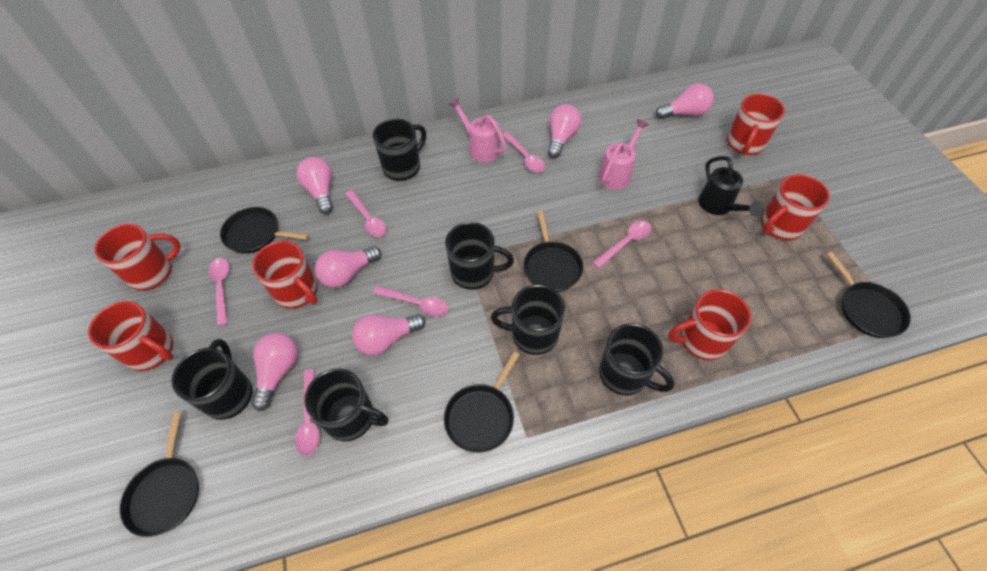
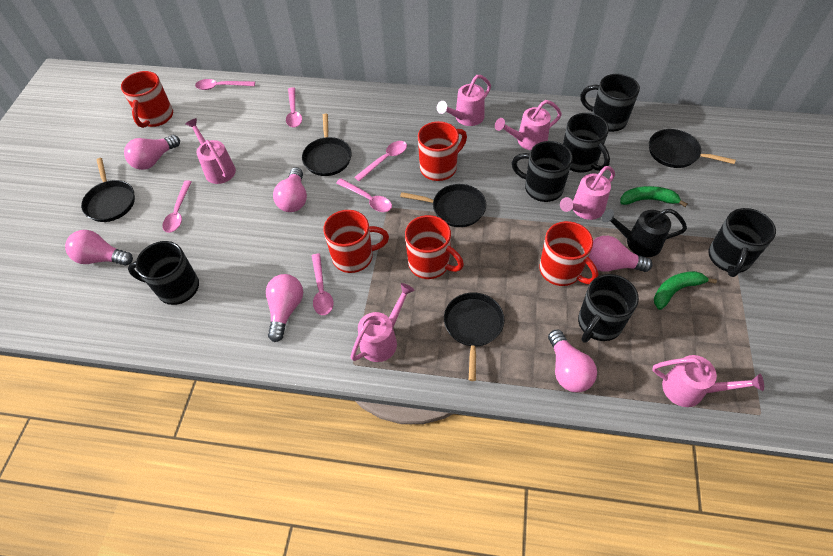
green banana: none = 0 -> [620,186,687,207] [654,271,717,310] = 2
pink watering can: [448,97,507,162] [598,119,649,190] = 2 -> [185,118,236,184] [351,283,415,362] [437,75,491,126] [495,100,562,150] [560,166,615,220] [652,355,764,407] = 6
red mug: [88,301,173,371] [94,224,181,291] [252,241,318,309] [669,289,751,360] [727,94,785,155] [761,174,830,240] = 6 -> [121,71,173,128] [323,210,389,273] [405,215,464,279] [418,121,467,181] [539,221,598,286] = 5

